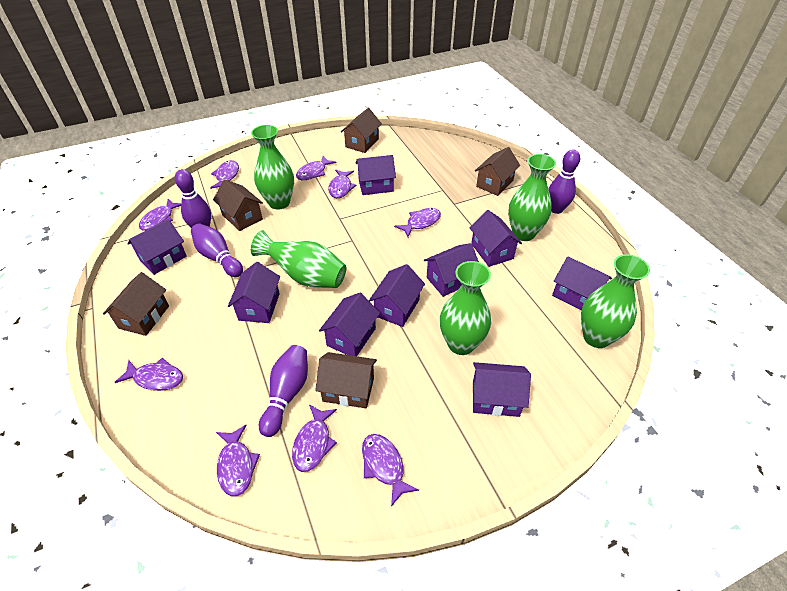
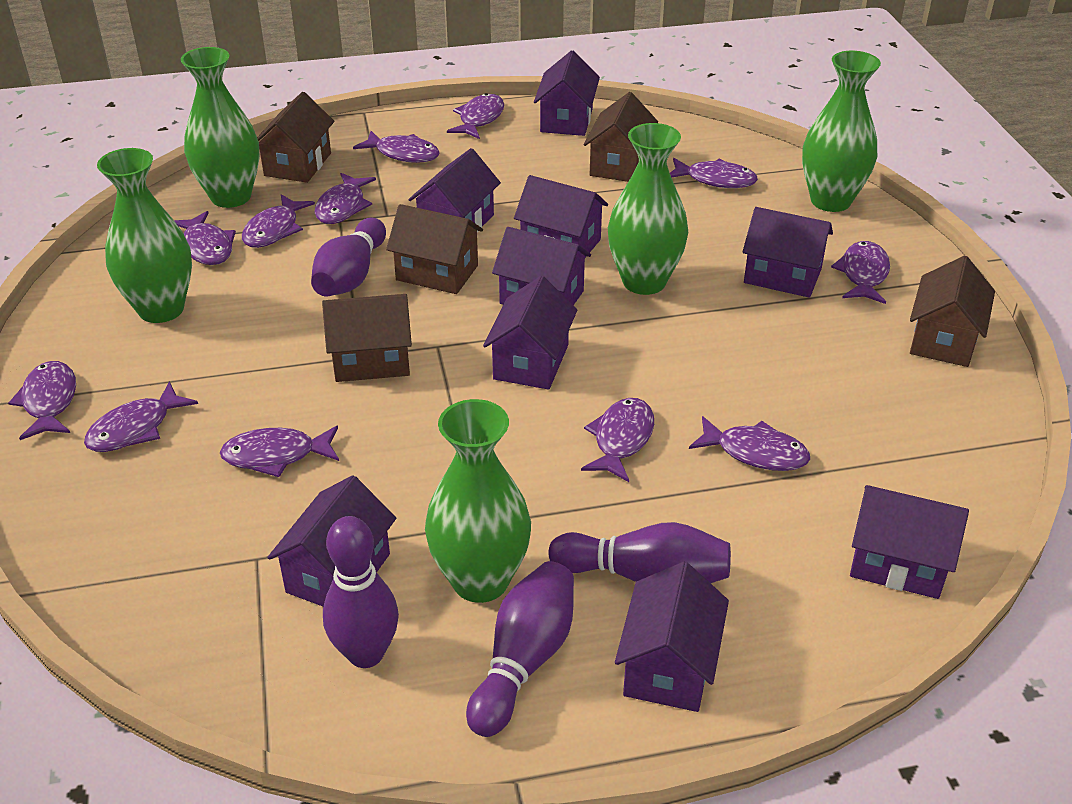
purple fish: [114,358,183,391] [139,199,181,231] [210,160,239,189] [216,425,260,497] [292,404,337,472] [296,156,336,180] [328,170,356,198] [362,434,419,507] [394,208,441,237] = 9 -> [8,361,76,440] [84,381,198,452] [174,211,236,265] [220,426,339,477] [242,194,315,248] [315,173,376,224] [353,131,440,163] [447,93,504,139] [581,398,654,482] [670,158,758,188] [689,416,810,471] [831,241,890,304] = 12

